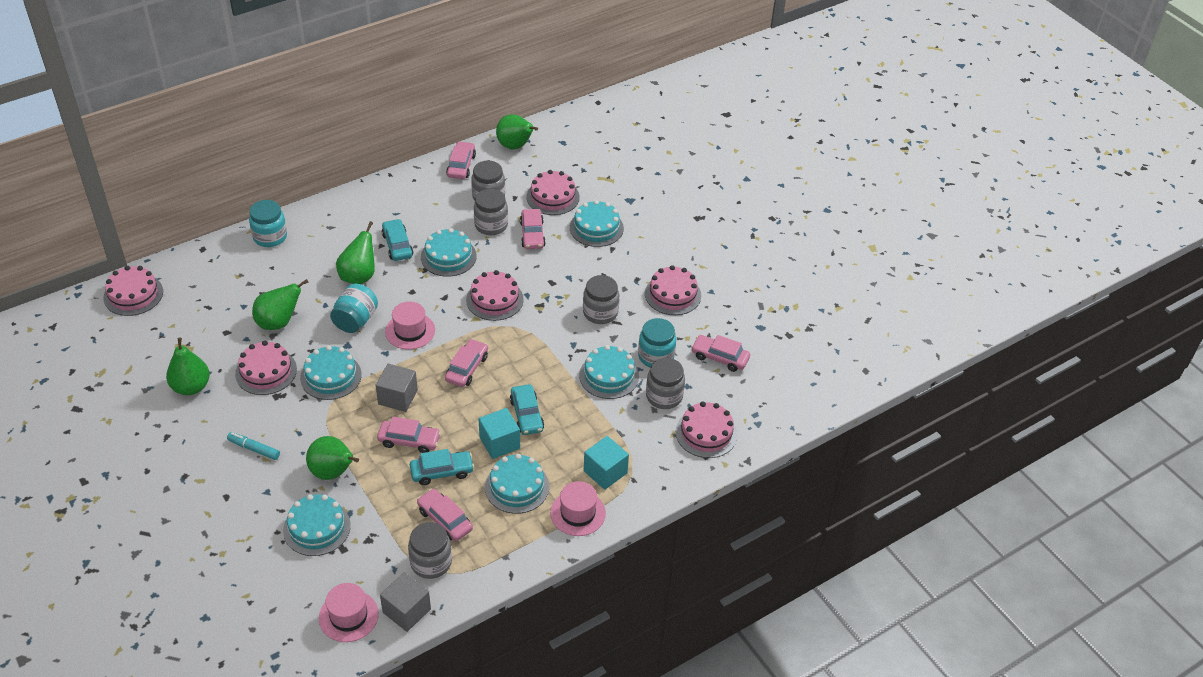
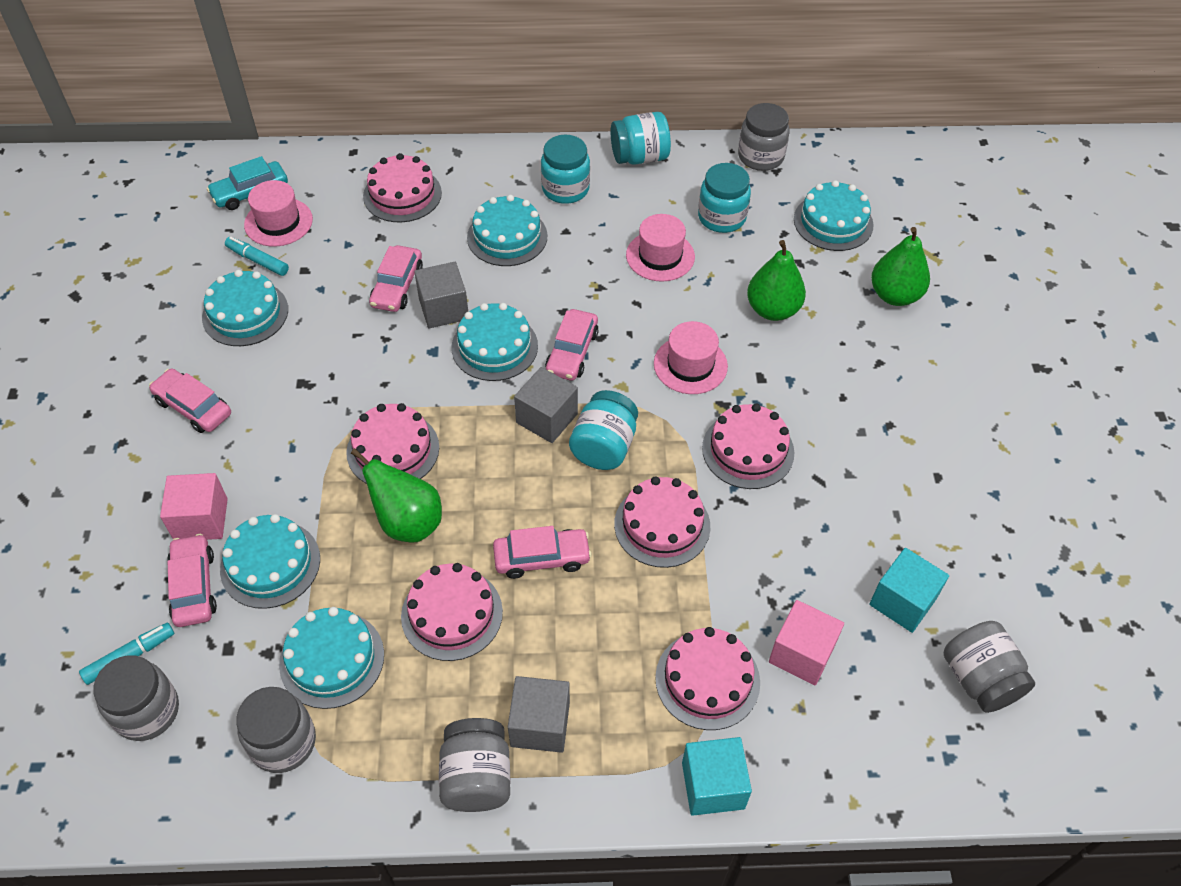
green pear: [166,337,210,395] [252,279,309,330] [306,436,359,480] [336,221,375,285] [496,114,538,149] = 5 -> [351,448,442,542] [747,240,806,321] [871,227,930,306] = 3
grey cube: [376,364,418,412] [380,572,431,632] = 2 -> [414,262,468,329] [508,676,570,753] [514,367,578,443] = 3
pink car: [377,417,441,453] [417,489,473,541] [445,339,488,387] [446,141,476,179] [520,209,546,249] [691,335,750,372] = 6 -> [149,368,231,433] [167,534,217,627] [369,245,423,312] [493,526,592,579] [545,309,599,381] = 5
pink cube: none = 0 -> [160,473,228,540] [769,600,844,686] = 2
turquoise car: [382,219,413,261] [410,449,474,485] [510,384,544,435] = 3 -> [207,156,288,210] = 1
turquoise jar: [249,200,287,247] [330,284,378,333] [638,318,676,368] = 3 -> [541,135,590,204] [569,390,638,470] [611,112,671,165] [698,163,751,233] = 4
turquoise marker: [227,432,280,460] = 1 -> [79,623,174,685] [225,237,289,276] = 2

